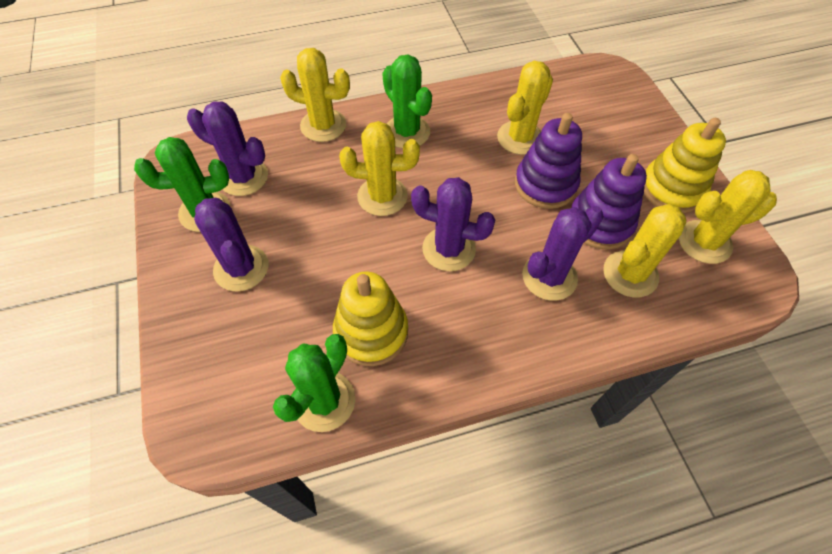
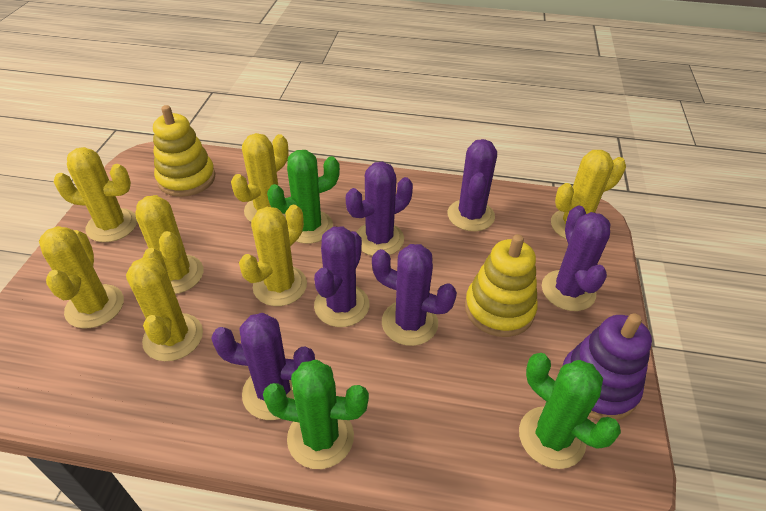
purple cactus: [187,101,268,196] [194,198,268,292] [411,177,495,271] [522,206,604,301] = 4 -> [211,313,315,420] [314,226,369,327] [346,162,413,256] [372,244,457,346] [447,139,497,231] [542,206,610,311] = 6
purple stacking toy: [515,113,582,209] [571,154,647,250] = 2 -> [560,313,652,420] = 1
yellow cactus: [280,48,350,142] [339,121,420,216] [497,61,553,155] [603,204,687,297] [679,170,777,264] = 5 -> [39,226,124,328] [54,147,137,242] [126,248,203,361] [135,195,203,294] [231,133,289,222] [239,205,307,306] [551,150,626,239] = 7

